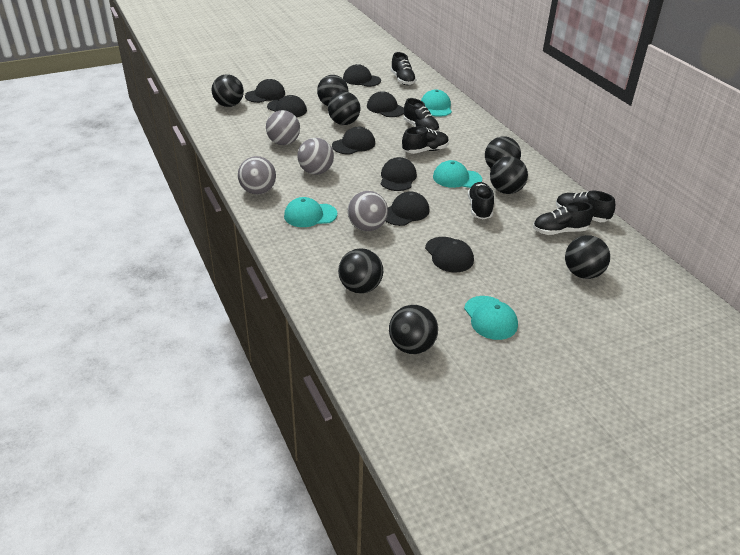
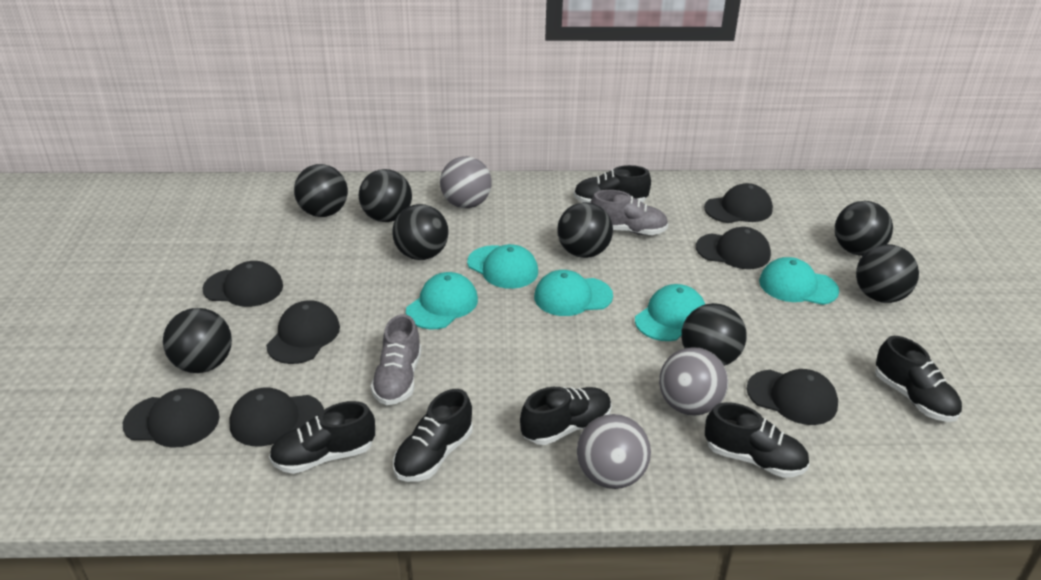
black cap: [245,79,285,103] [267,95,307,117] [332,127,375,154] [343,64,381,87] [367,91,404,117] [381,157,417,191] [385,191,429,226] [425,237,474,272] = 8 -> [123,388,220,448] [203,261,283,307] [229,387,324,446] [266,300,340,364] [696,227,771,269] [704,183,773,223] [747,369,838,425] = 7
grey ball: [238,156,276,195] [266,110,300,145] [297,138,334,175] [348,191,388,231] = 4 -> [440,156,492,208] [577,414,651,489] [659,347,728,416] = 3
grey shoe: none = 0 -> [371,314,421,405] [590,190,668,235] = 2
turquoise cap: [284,197,337,227] [421,90,452,117] [433,160,482,188] [464,296,518,340] = 4 -> [406,272,478,329] [467,244,538,289] [534,270,613,316] [635,284,705,341] [759,257,839,305] = 5

